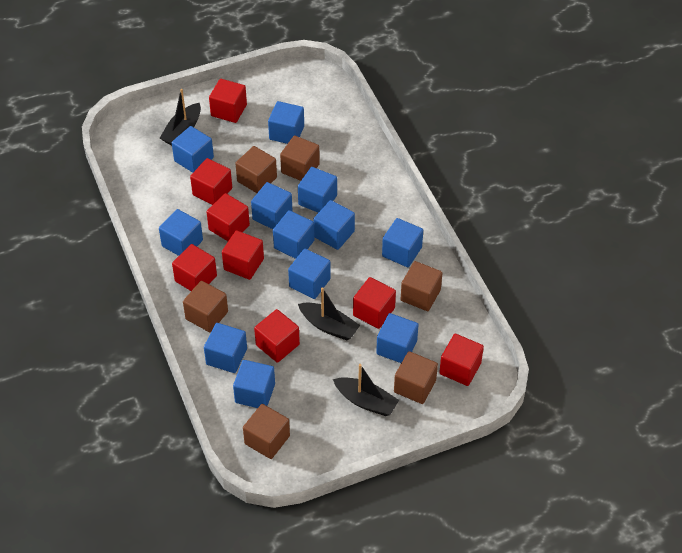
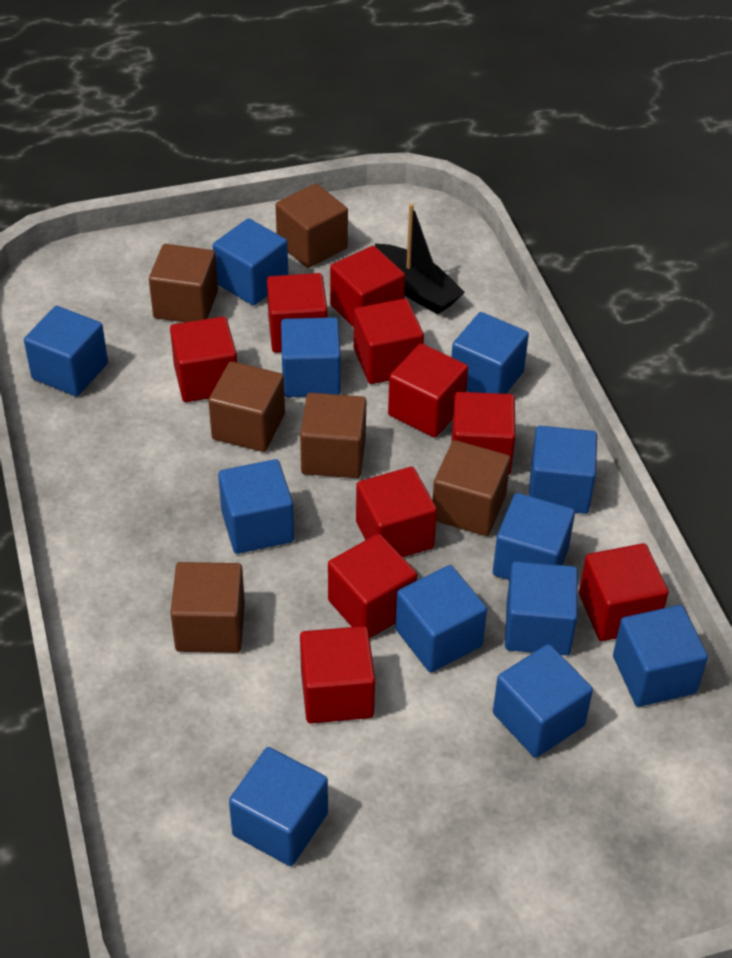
black boat: [160,89,201,145] [298,287,360,340] [333,364,399,416] = 3 -> [375,204,465,315] = 1
red cube: [172,244,217,291] [190,158,232,205] [207,193,250,241] [209,79,247,123] [222,230,264,280] [254,309,300,363] [353,277,396,329] [439,334,484,386] = 8 -> [170,317,237,402] [267,273,328,353] [300,626,375,723] [328,534,417,638] [330,246,405,328] [354,298,424,384] [356,467,437,557] [388,343,468,438] [451,392,516,475] [579,543,669,641] = 10

